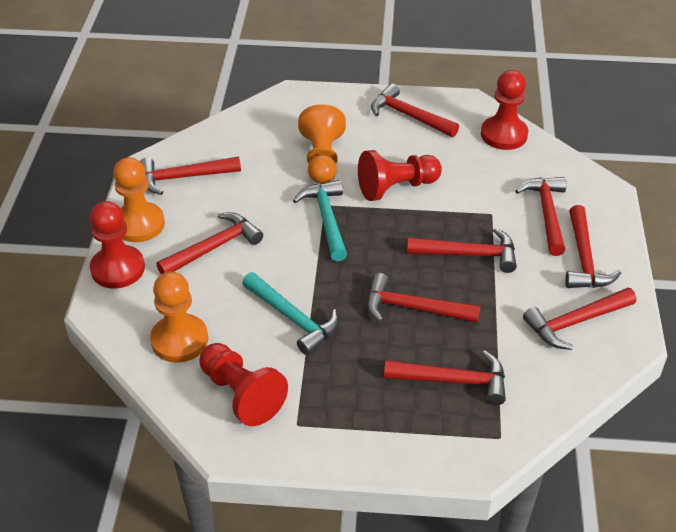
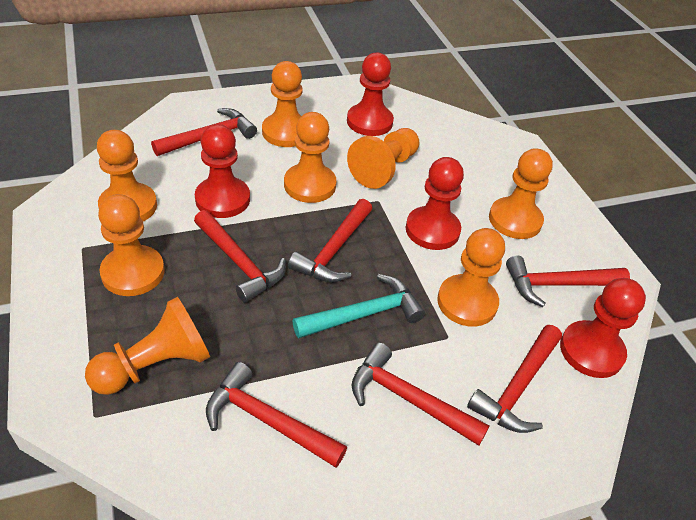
orange pawn: [113,157,165,242] [150,271,208,363] [298,104,346,184] = 3 -> [85,297,210,395] [97,130,157,222] [98,194,165,296] [262,61,303,147] [284,112,336,203] [347,128,419,189] [437,228,505,327] [489,148,553,239] = 8
red hammer: [140,157,241,195] [156,212,263,274] [367,273,481,323] [371,83,459,137] [384,350,506,405] [407,228,517,273] [515,177,567,256] [523,288,636,350] [565,205,621,288] = 9 -> [151,108,257,156] [194,210,286,303] [206,362,347,468] [288,199,372,282] [352,342,490,446] [467,325,562,433] [506,256,630,307] = 7
turquoise hammer: [242,272,339,355] [293,180,347,261] = 2 -> [293,274,425,338] = 1

